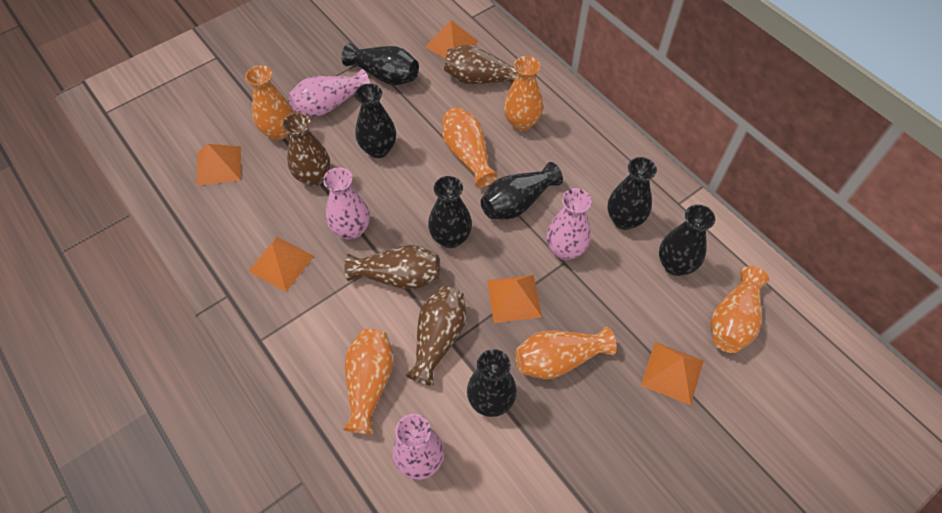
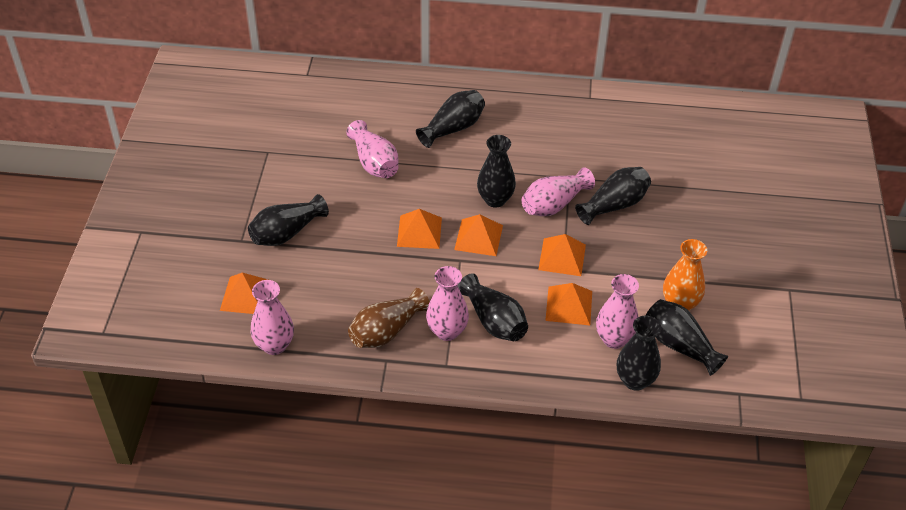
brown vase: [282,112,330,187] [344,245,440,290] [406,286,466,386] [444,45,518,84] = 4 -> [348,288,430,348] = 1
orange vase: [245,65,293,140] [343,329,394,434] [442,107,498,188] [504,56,543,131] [515,327,617,379] [710,266,769,353] = 6 -> [663,239,707,311] = 1
pink vase: [288,69,370,117] [323,167,370,240] [392,414,444,480] [546,188,592,260] = 4 -> [251,280,294,355] [346,120,399,178] [426,266,469,341] [522,167,595,216] [596,274,639,349] = 5

